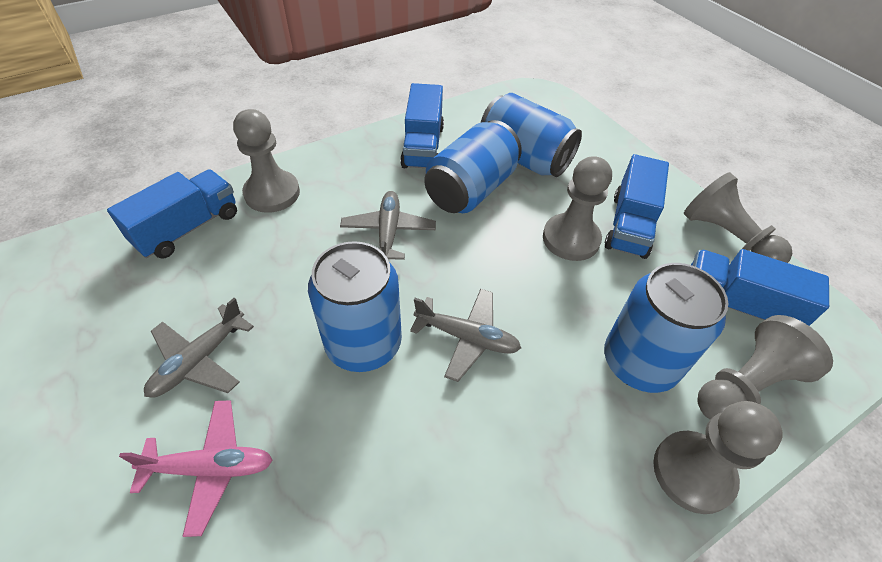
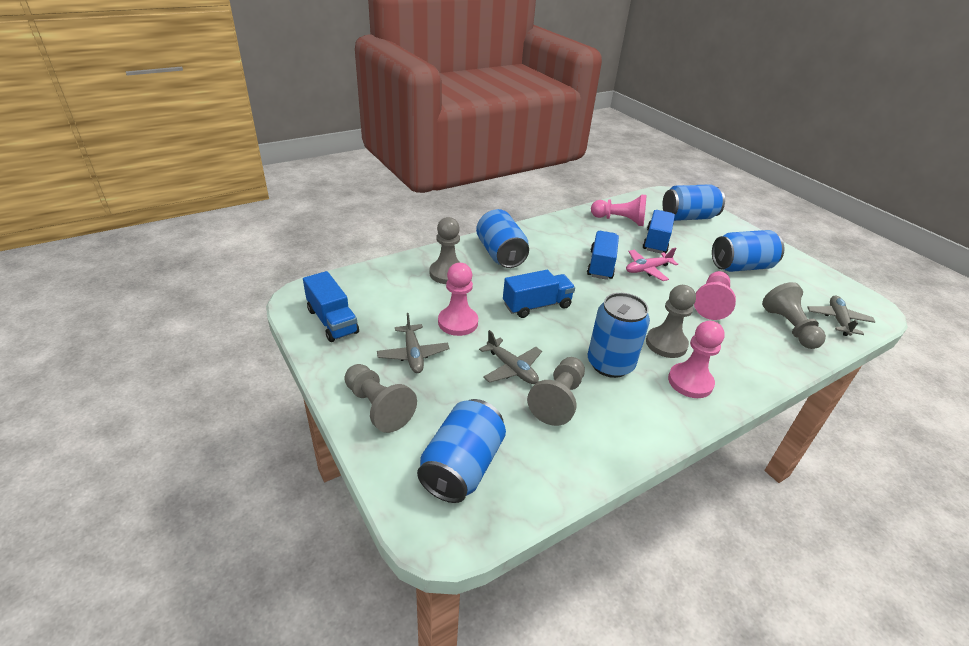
blue can: [308,241,402,372] [424,120,522,213] [481,93,582,177] [604,263,728,393] = 4 -> [417,399,506,503] [476,209,529,268] [588,293,650,378] [662,184,725,221] [712,230,785,272] = 5
pink pawn: none = 0 -> [438,263,478,336] [591,195,646,226] [668,321,725,398] [694,271,736,320] = 4

